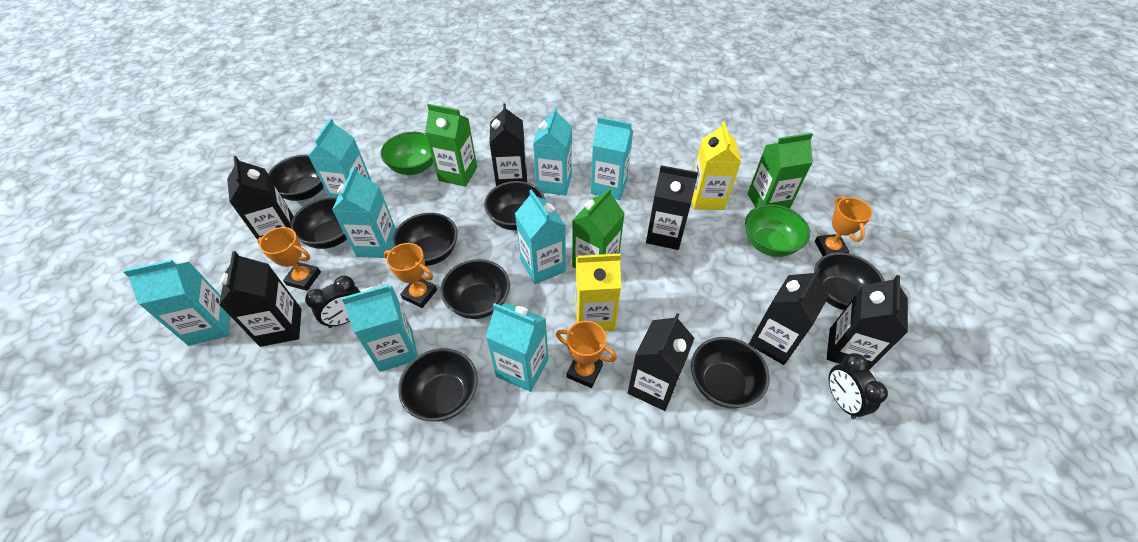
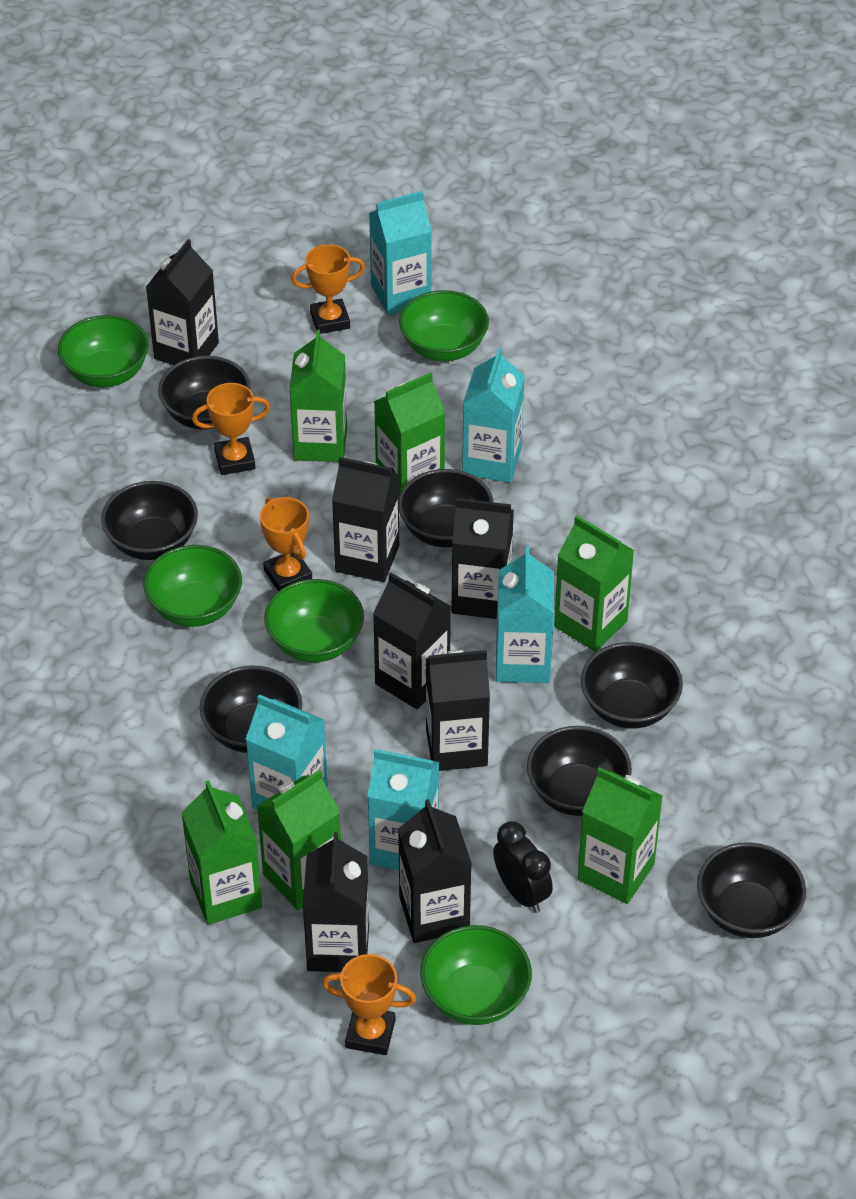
black bowl: [268,155,324,201] [291,197,347,249] [393,213,458,266] [398,348,478,422] [440,259,510,319] [484,181,545,230] [691,337,769,408] [814,252,884,310] = 8 -> [101,481,198,560] [158,356,250,430] [200,666,302,753] [399,469,494,548] [527,726,632,816] [581,642,683,729] [697,842,806,938] = 7
black clock: [305,276,360,328] [829,353,888,419] = 2 -> [493,821,553,913] = 1
green bowl: [380,132,433,175] [745,204,810,257] = 2 -> [58,315,149,387] [143,545,242,627] [264,579,364,662] [399,290,489,361] [420,925,532,1025] = 5
green carton: [425,104,477,187] [572,188,625,269] [748,133,813,209] = 3 -> [181,780,262,925] [257,770,341,910] [289,330,347,462] [374,372,445,496] [554,516,634,652] [577,767,663,904] = 6
turquoise carton: [123,260,230,346] [308,118,371,198] [332,167,396,258] [341,285,418,372] [486,303,548,392] [515,189,566,284] [533,107,572,196] [591,117,633,200] = 8 -> [246,694,328,810] [367,749,439,870] [369,191,432,315] [462,348,525,483] [496,547,554,683] = 5
yellow carton: [575,254,621,331] [692,121,741,210] = 2 -> none = 0

